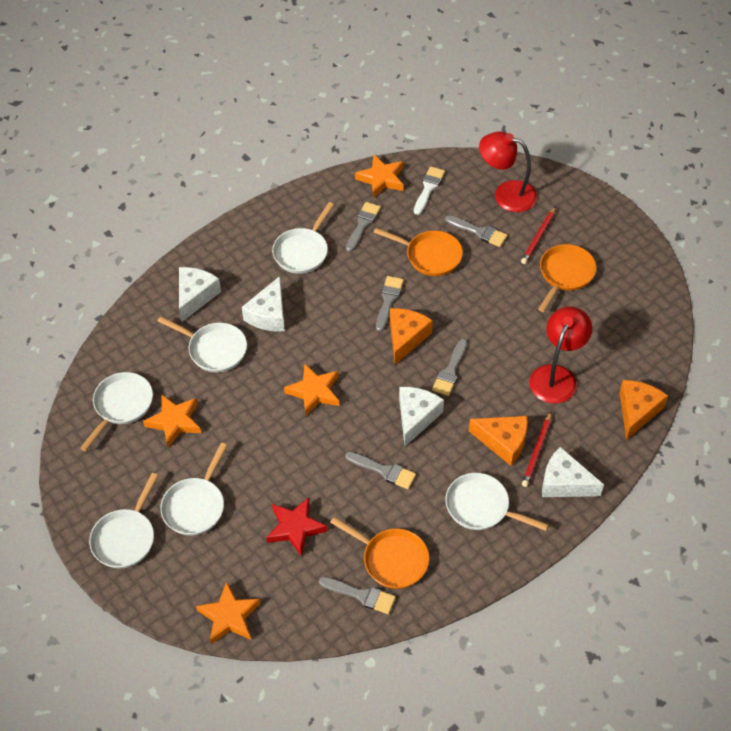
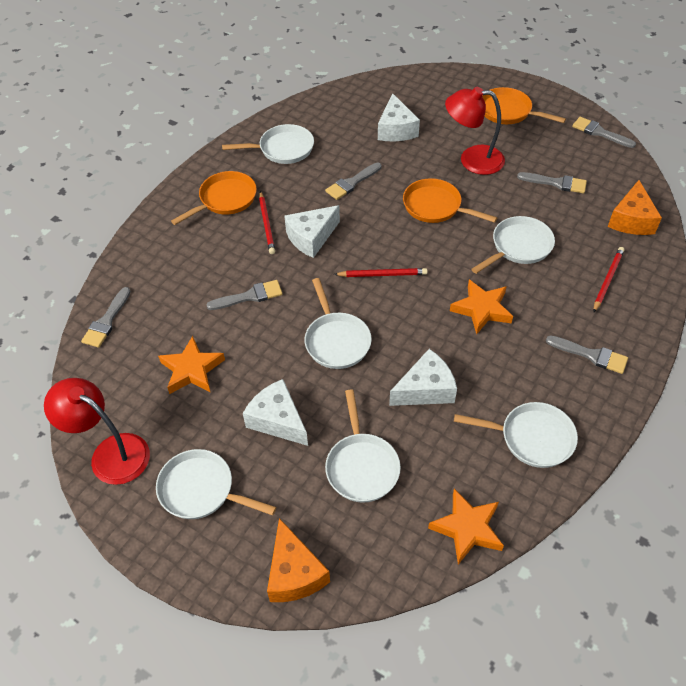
orange cheese: [390,308,433,365] [469,416,528,466] [619,380,668,440] = 3 -> [267,518,330,602] [608,180,662,235] = 2
orange star: [143,394,201,448] [196,581,261,644] [284,363,339,416] [355,155,403,198] = 4 -> [158,336,225,394] [428,489,504,564] [450,280,513,335] = 3
red pencil: [521,207,556,264] [522,412,552,487] = 2 -> [259,191,275,254] [334,268,427,277] [593,247,625,313] = 3
red star: [266,497,328,556] = 1 -> none = 0
white brush: [414,166,445,215] = 1 -> none = 0

